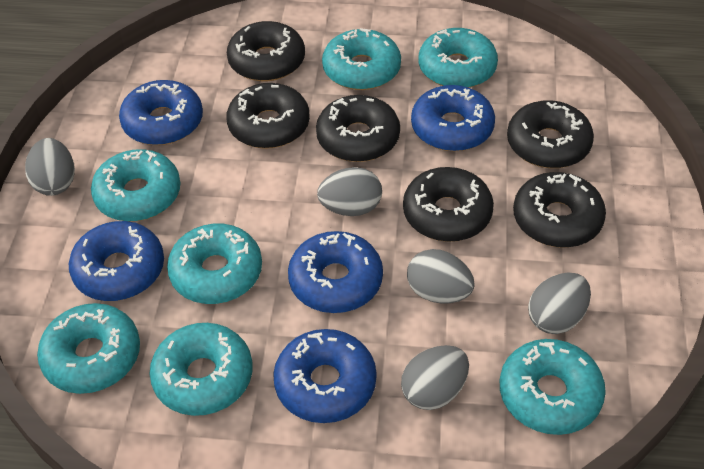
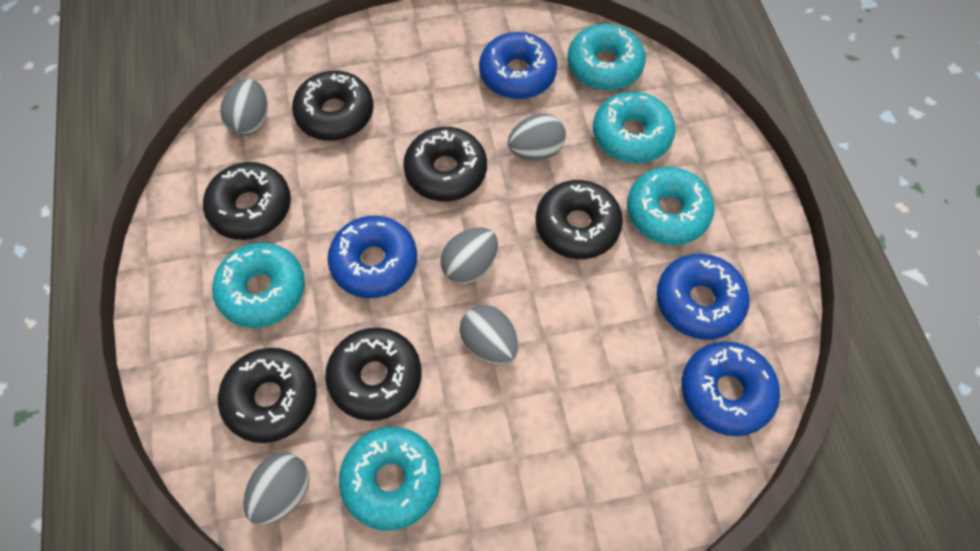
blue donut: [69,221,164,301] [119,80,203,145] [273,329,377,423] [288,231,383,313] [411,85,495,151] = 5 -> [328,216,417,298] [479,32,557,99] [656,254,750,340] [681,341,780,436] = 4
turquoise donut: [37,303,140,394] [91,149,180,222] [150,323,253,416] [167,224,262,304] [322,28,401,90] [419,28,498,88] [500,339,606,435] = 7 -> [212,243,305,328] [339,427,441,531] [567,24,646,90] [593,91,676,163] [627,167,714,245] = 5

